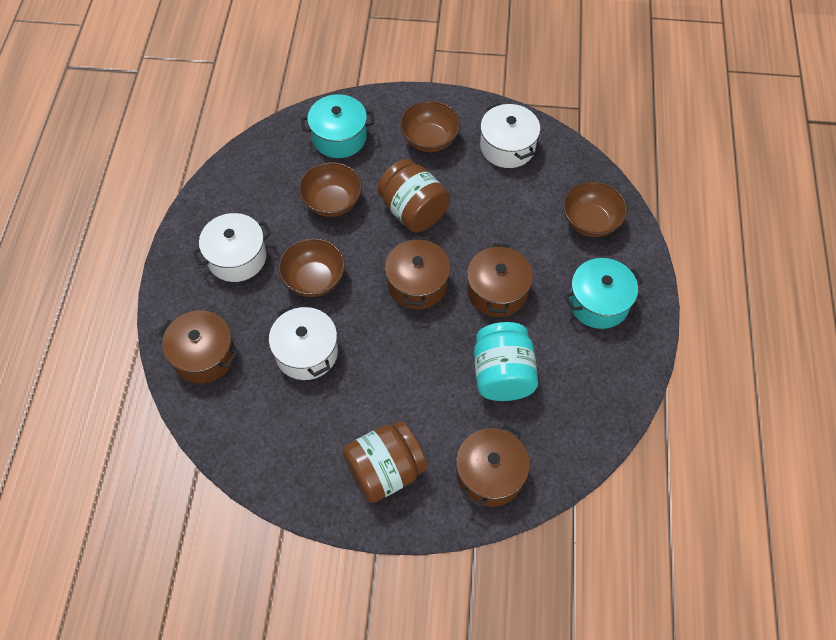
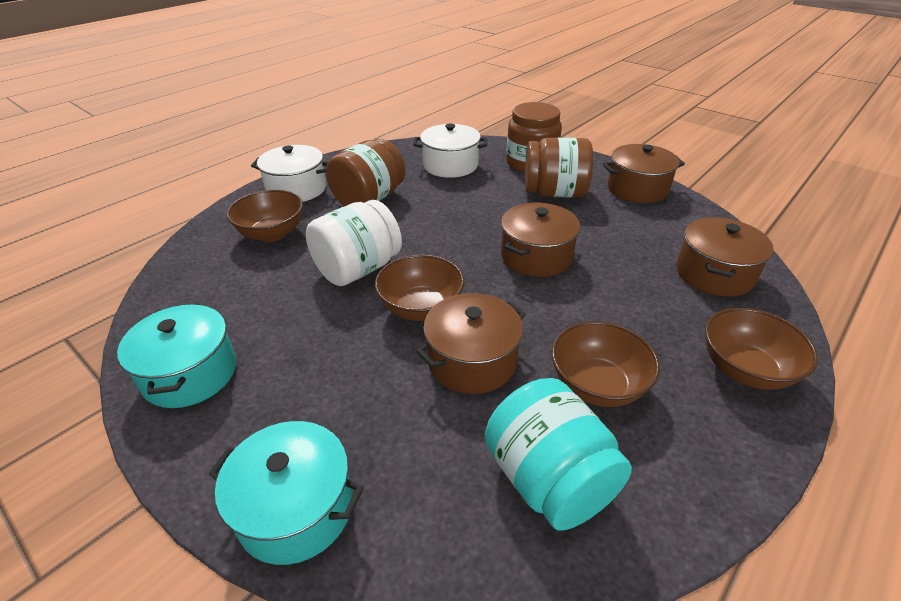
brown jar: [343,421,427,503] [377,159,450,232] = 2 -> [326,139,405,206] [506,102,562,173] [525,137,593,198] = 3
white jar: none = 0 -> [306,200,402,286] = 1
white pot: [193,213,271,282] [269,305,338,380] [480,103,540,168] = 3 -> [251,145,328,202] [413,124,487,178] = 2

